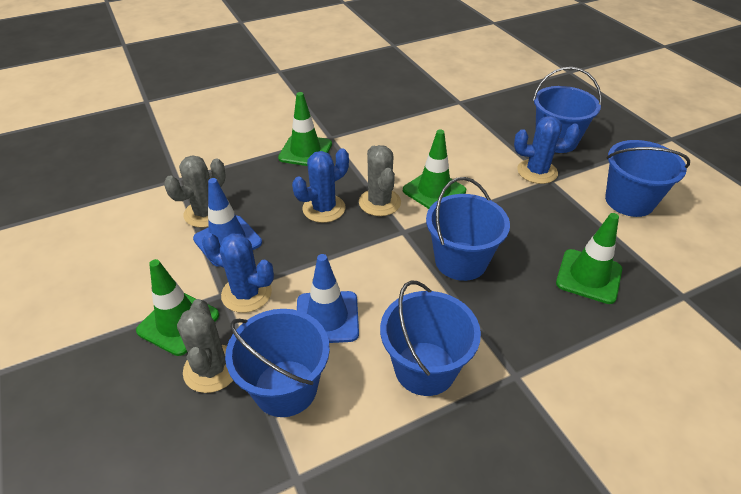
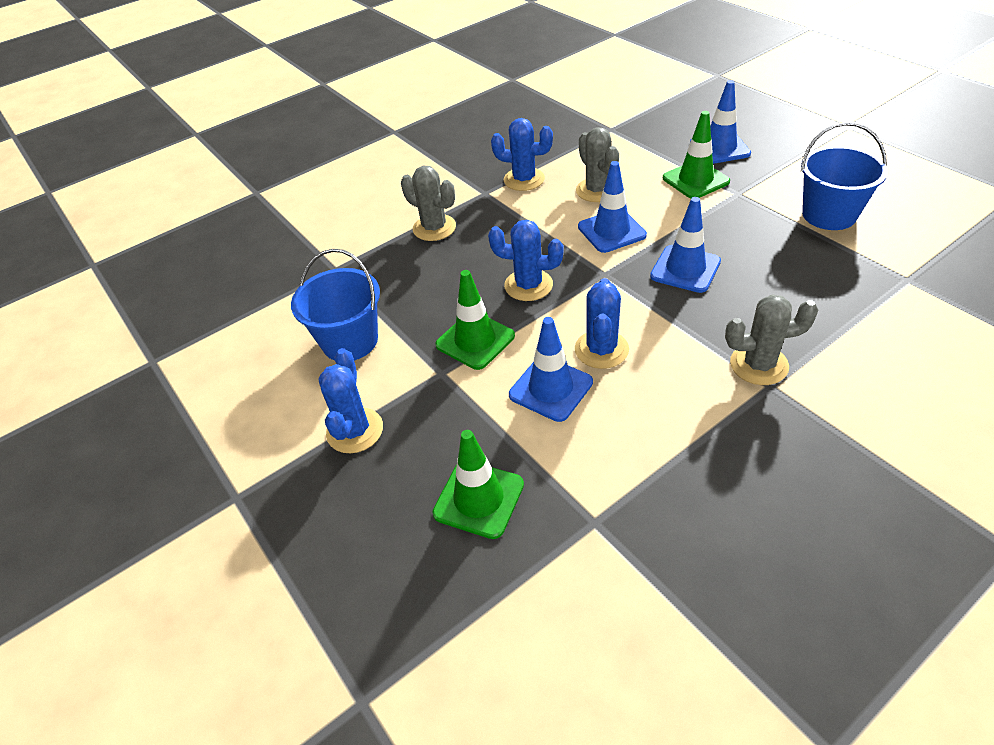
blue bucket: [225,309,330,417] [380,280,481,396] [426,177,510,281] [533,67,602,153] [605,140,690,217] = 5 -> [291,249,380,360] [801,122,888,230] = 2
blue cactus: [202,233,274,313] [292,148,349,223] [514,116,581,184] = 3 -> [318,348,383,453] [488,220,564,301] [491,118,553,191] [575,278,629,369] = 4
blue traffic cone: [193,178,262,267] [297,254,359,343] = 2 -> [509,317,593,422] [578,161,647,253] [650,197,721,293] [690,80,751,164] = 4
green traffic cone: [136,259,219,356] [278,92,332,166] [403,130,466,209] [556,213,622,304] = 4 -> [433,430,524,539] [435,270,515,370] [663,111,730,199] = 3

